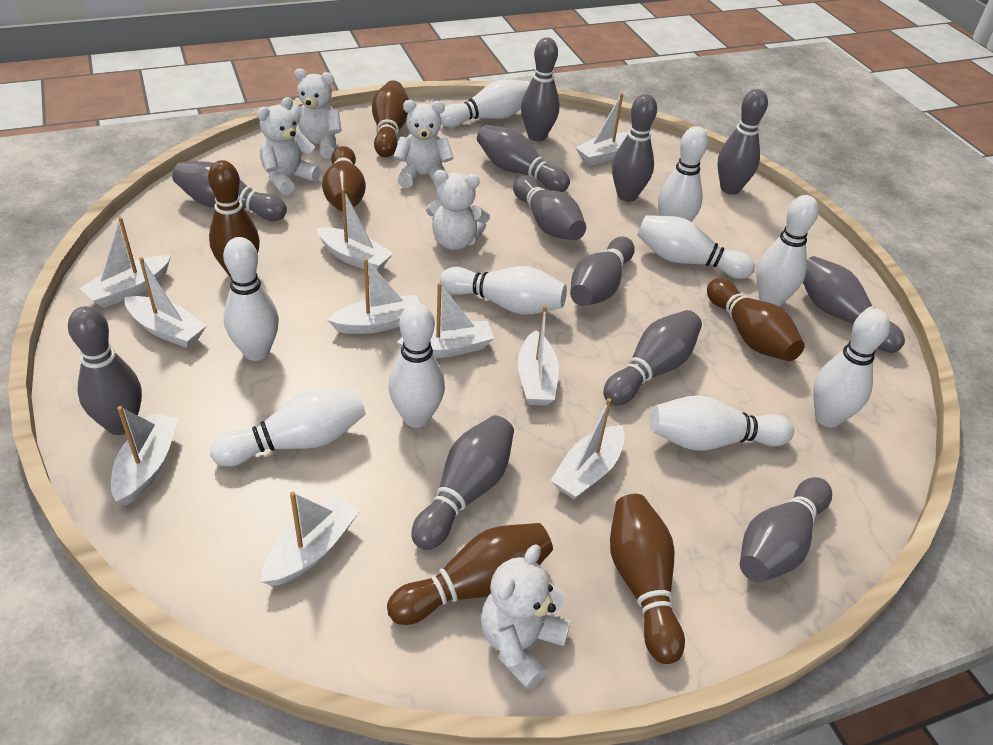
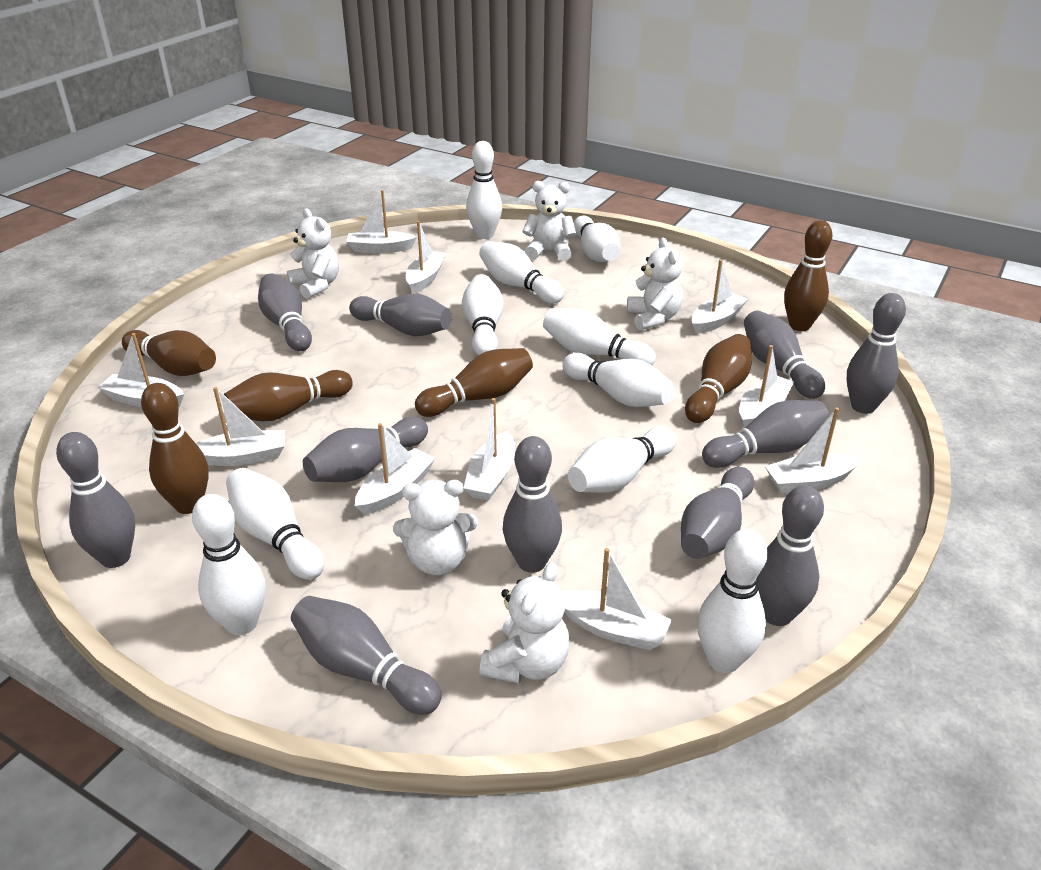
grey bowling pin: [68,306,142,435] [172,162,287,221] [411,415,514,550] [477,125,570,192] [513,176,586,240] [521,38,559,141] [570,237,635,306] [603,310,702,405] [612,94,657,202] [718,89,768,195] [740,477,832,583] [803,256,905,353] = 12 -> [56,432,135,568] [258,273,312,351] [291,596,441,715] [303,417,428,482] [349,294,452,336] [503,436,562,573] [681,467,754,559] [702,400,829,468] [744,310,825,399] [758,485,824,626] [847,293,906,414] = 11

